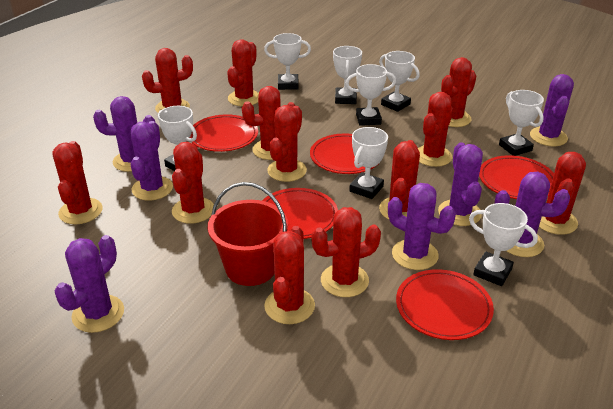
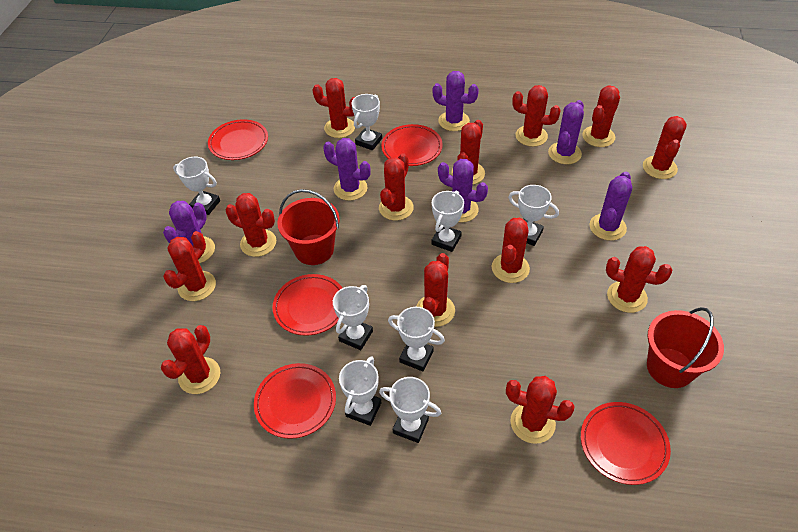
purple cactus: [55,235,124,333] [93,96,155,172] [131,121,173,201] [388,183,456,270] [438,142,483,226] [495,172,570,257] [530,74,574,146] = 7 -> [163,201,215,263] [323,138,371,201] [432,71,479,131] [438,159,488,222] [548,100,584,164] [590,172,632,241] = 6
red bucket: [208,182,288,286] = 1 -> [277,189,340,265] [647,307,724,388] = 2
red cactus: [52,141,103,224] [142,48,193,113] [172,142,214,224] [227,39,259,106] [242,86,295,160] [264,226,315,324] [267,105,307,182] [312,207,381,297] [379,140,420,220] [418,92,453,167] [441,57,476,127] [539,152,586,235] = 12 -> [161,325,220,394] [163,231,216,301] [226,193,276,257] [313,78,355,138] [379,153,414,221] [416,253,455,327] [452,120,485,185] [492,218,530,283] [506,376,575,444] [512,85,561,147] [582,85,620,147] [606,246,672,313] [643,116,687,179] = 13

